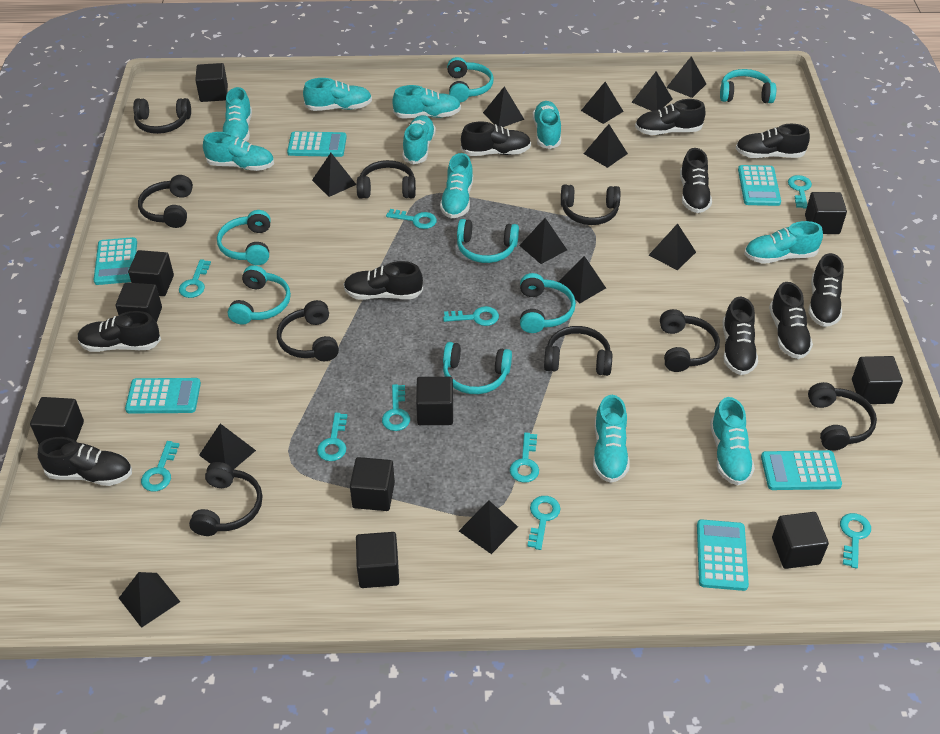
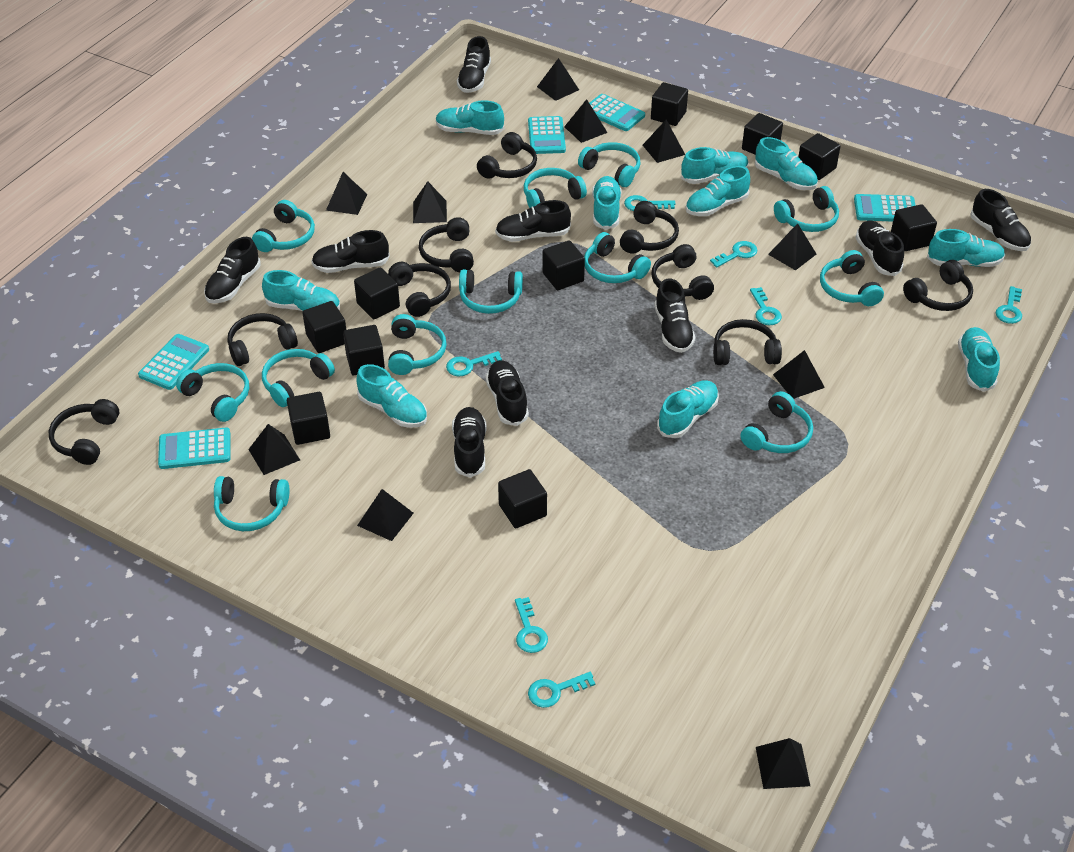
black pyramid: [119,572,180,628] [199,424,256,469] [312,153,356,197] [459,501,518,554] [483,86,525,127] [519,218,567,264] [559,256,606,303] [581,82,624,124] [584,124,628,168] [631,71,672,111] [649,223,696,270] [666,56,706,98] = 12 -> [248,424,300,475] [326,172,367,215] [357,489,413,541] [413,181,447,223] [537,58,579,101] [564,99,608,143] [643,120,685,163] [756,738,810,789] [768,223,816,271] [773,350,825,399] = 10
black shoe: [38,437,132,486] [77,311,161,352] [344,261,423,300] [461,122,531,156] [635,99,705,135] [680,148,712,213] [723,297,758,375] [736,124,810,158] [769,282,813,359] [808,253,844,327] = 10 -> [204,237,261,303] [311,230,390,273] [452,407,486,478] [457,36,491,93] [485,360,529,426] [495,200,571,242] [654,278,696,353] [855,221,904,276] [970,189,1031,251] = 9
turquoise calculator: [94,237,137,285] [125,378,201,413] [287,131,347,157] [697,519,749,591] [738,165,781,206] [761,450,842,490] = 6 -> [138,334,209,390] [158,427,230,469] [528,116,566,154] [590,94,645,131] [854,194,916,222] = 5
turquoise headphones: [217,210,271,265] [228,265,291,325] [443,342,512,394] [447,57,494,102] [457,219,519,263] [520,273,576,333] [720,69,776,103] = 7 -> [176,363,249,422] [214,476,290,531] [252,200,315,252] [262,349,335,407] [388,314,447,375] [459,269,523,314] [524,168,587,208] [578,142,640,187] [584,232,651,283] [740,391,813,453] [774,186,839,232] [820,250,884,306] = 12
turquoise key: [141,441,180,492] [179,259,211,298] [317,413,348,461] [382,384,410,431] [386,209,437,229] [443,306,499,326] [510,432,539,483] [527,496,560,550] [788,175,812,209] [840,513,871,569] = 10 -> [446,351,502,376] [515,597,548,653] [528,672,595,708] [624,195,676,211] [710,241,757,268] [750,287,782,325] [996,286,1022,324] = 7

